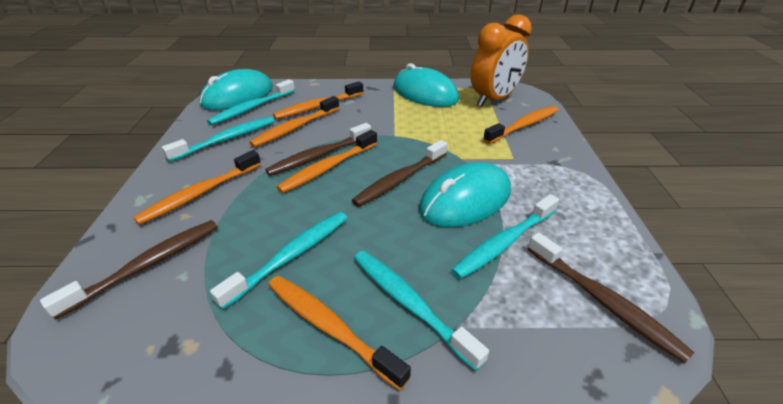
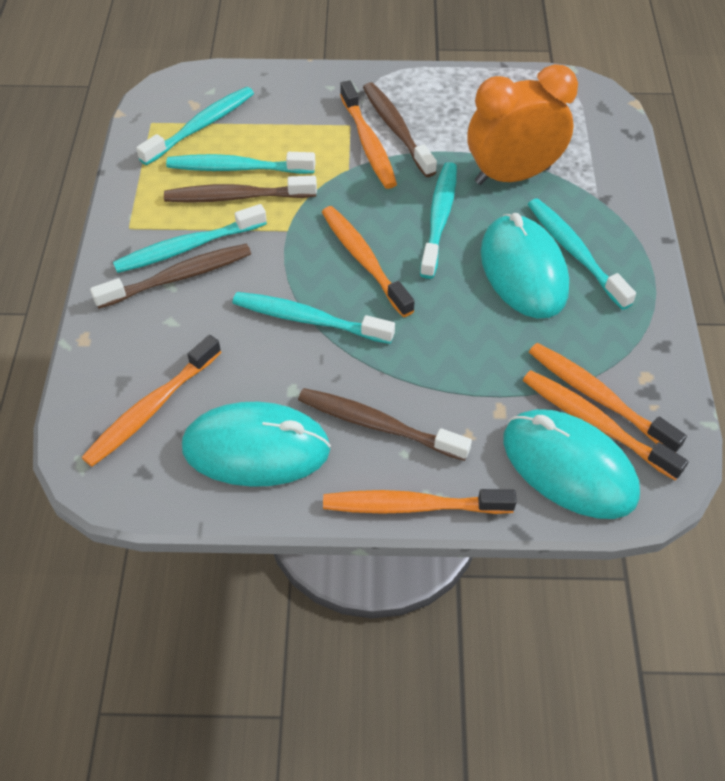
turquoise toothbrush: [162,117,275,162] [207,79,295,125] [210,212,347,310] [354,251,489,371] [451,194,559,279] = 5 -> [113,204,267,273] [136,87,254,165] [166,152,316,174] [233,292,395,344] [420,162,457,279] [528,198,636,310] = 6

